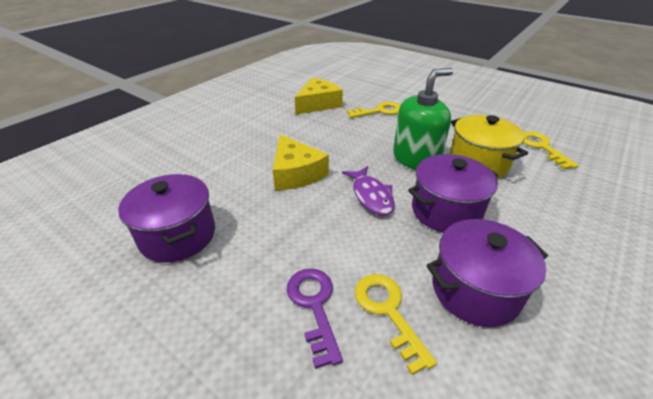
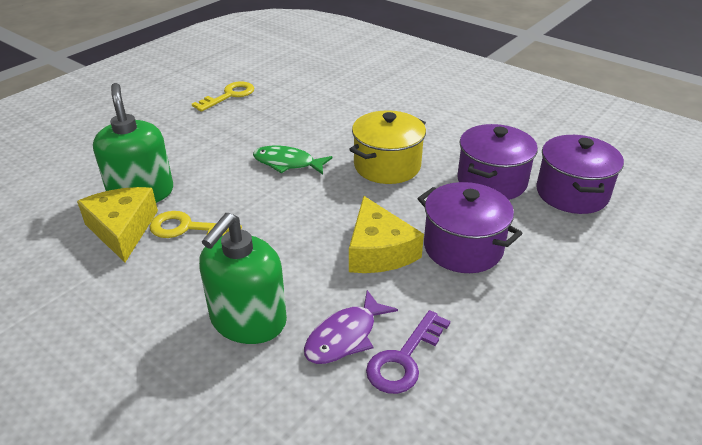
green fish: none = 0 -> [253,146,333,175] = 1
green soap dispenser: [393,68,453,170] = 1 -> [93,83,173,203] [199,213,287,344] = 2
yellow key: [347,101,400,118] [355,274,437,375] [523,131,579,169] = 3 -> [149,211,242,238] [192,81,254,112] = 2

